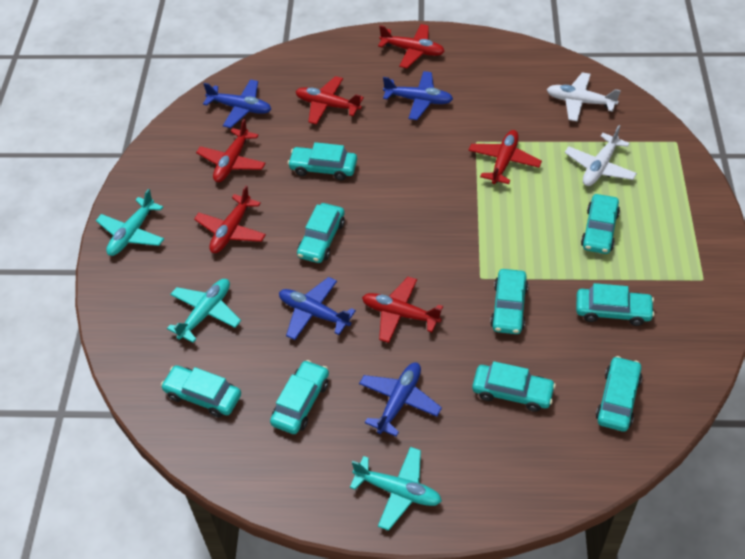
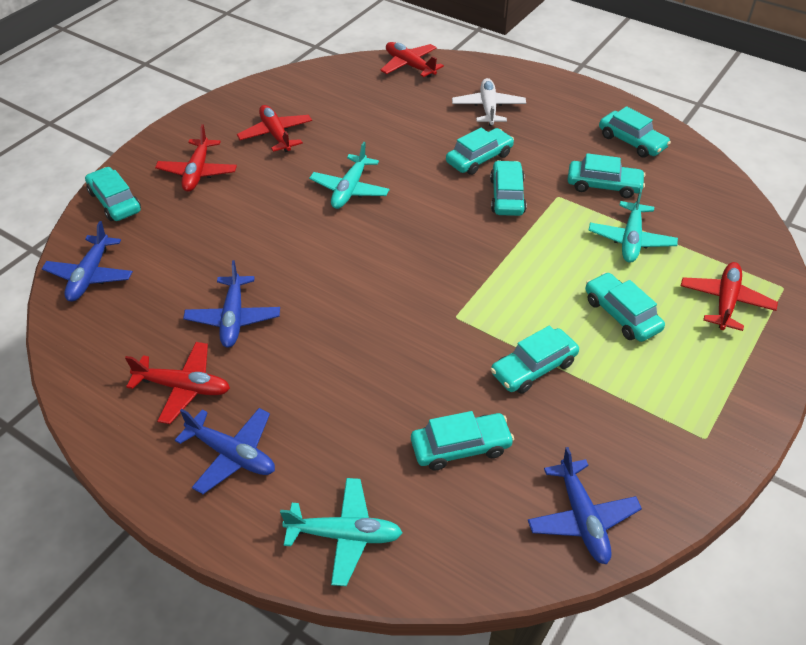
red plane: [194,185,266,253] [196,119,266,182] [295,76,364,125] [362,277,443,343] [378,24,445,68] [469,130,542,184] = 6 -> [125,342,230,424] [155,124,237,192] [237,105,312,152] [380,42,444,78] [681,262,778,331] = 5
turquoise car: [161,365,241,417] [270,360,329,434] [288,142,357,180] [297,203,345,263] [472,361,556,412] [490,269,528,334] [576,283,655,326] [581,194,620,254] [596,356,642,432] = 9 -> [85,167,141,221] [411,411,514,470] [446,128,514,175] [490,160,527,216] [491,326,579,394] [567,153,645,198] [585,272,665,342] [599,106,671,158] = 8
white plane: [547,72,621,121] [565,125,637,186] = 2 -> [452,78,526,126] = 1

